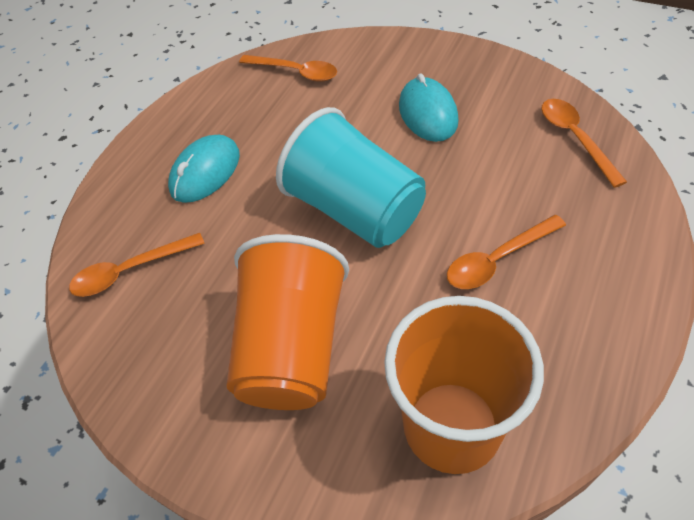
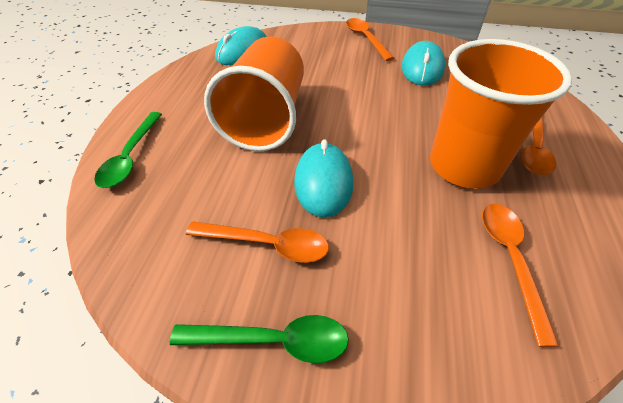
green spoon: none = 0 -> [94,112,162,188] [170,315,349,363] = 2
turquoise cup: [276,107,426,248] = 1 -> none = 0
turquoise mouse: [168,135,240,203] [399,73,459,142] = 2 -> [215,26,267,65] [294,139,353,218] [401,41,445,86] = 3

